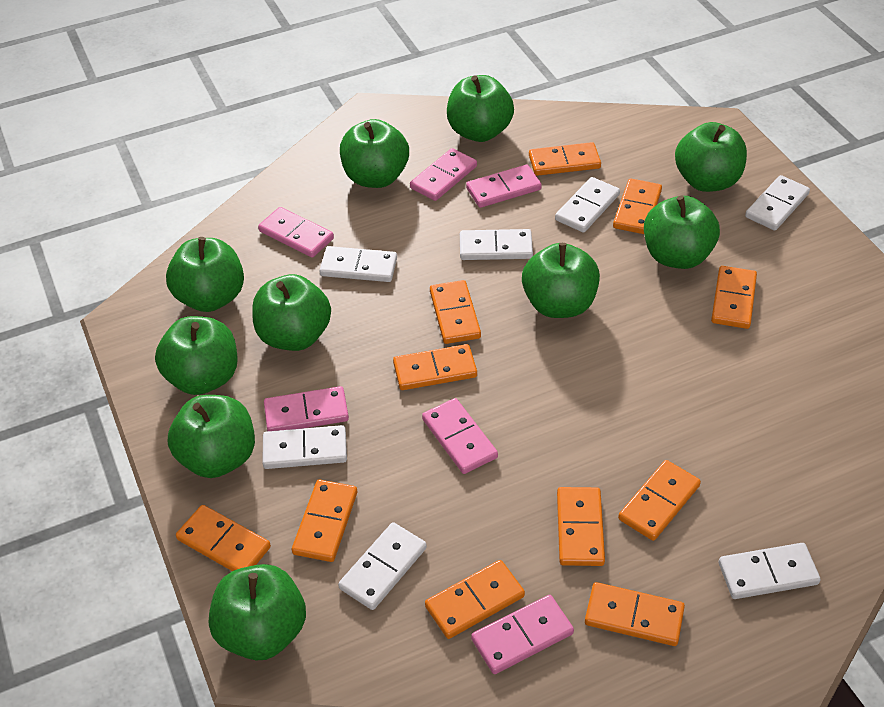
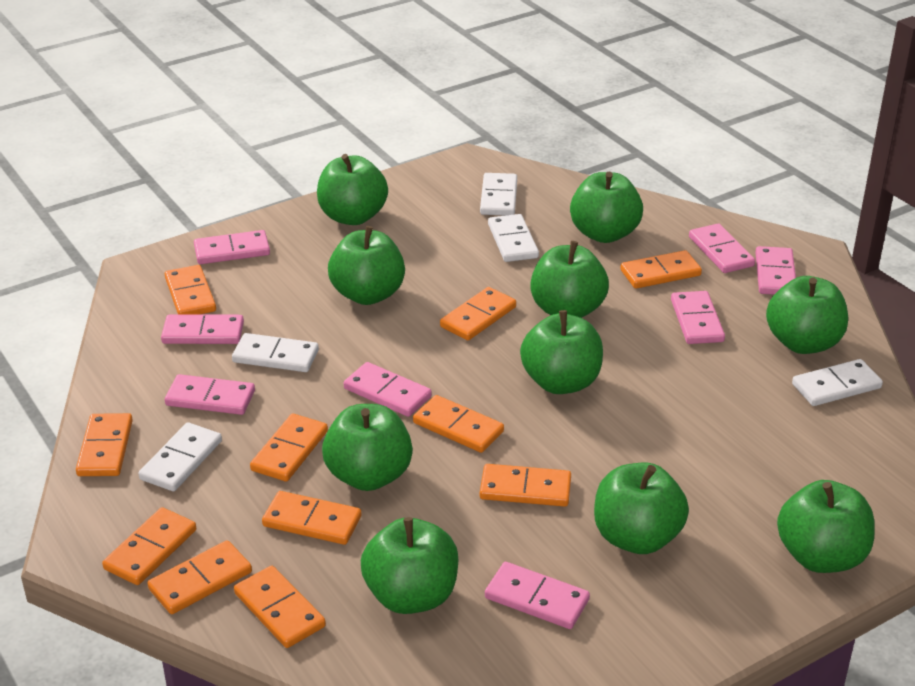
pink domino: [258,207,334,258] [264,386,349,431] [410,148,477,201] [422,398,498,474] [466,165,542,208] [471,595,574,674] = 6 -> [161,314,244,344] [165,374,255,415] [194,230,270,264] [344,362,432,417] [485,562,590,629] [671,291,725,344] [689,223,755,273] [755,246,796,295] = 8
white domino: [262,425,347,469] [319,246,397,282] [338,522,427,610] [460,229,533,260] [555,177,620,233] [719,543,821,599] [745,175,810,231] = 7 -> [138,422,222,491] [232,333,319,372] [480,173,517,216] [488,214,539,262] [792,359,883,406] = 5

